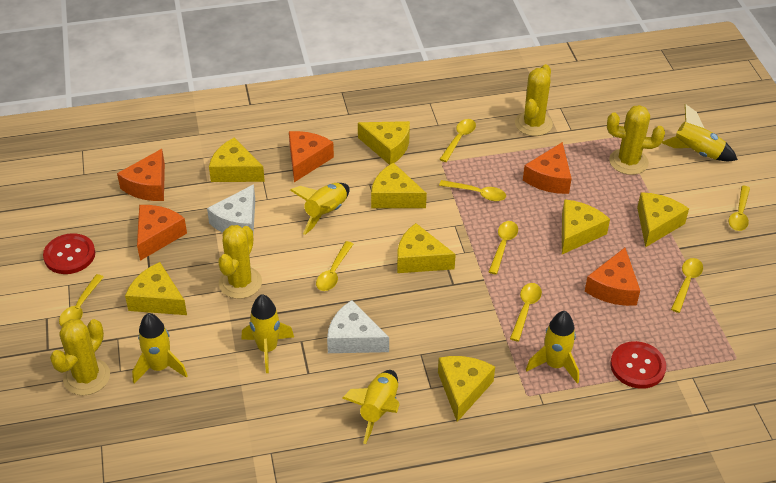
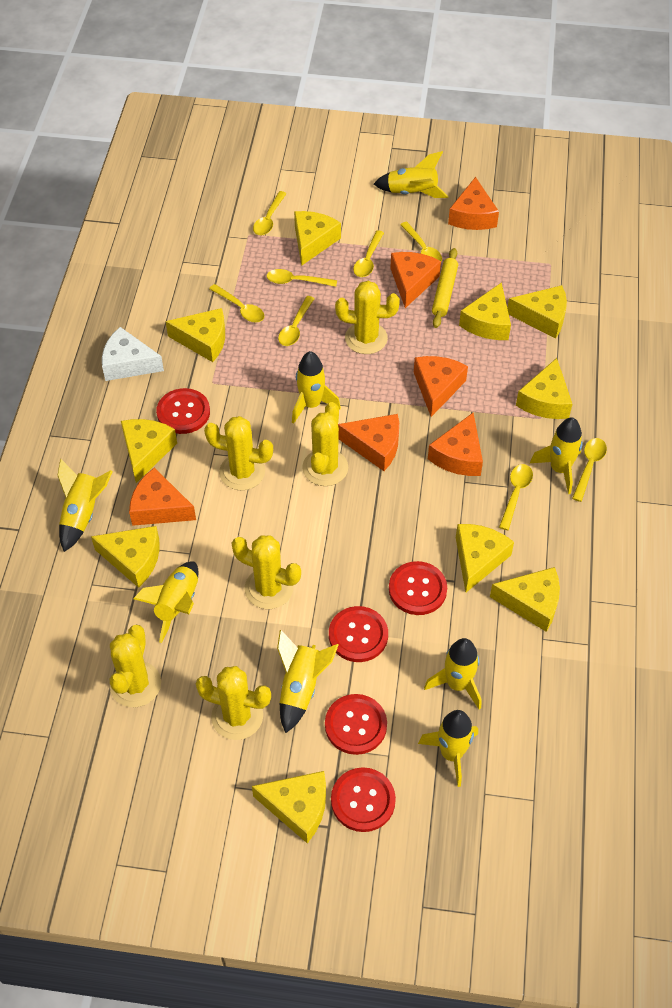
orange cheese: [117,149,165,201] [137,205,187,261] [289,131,334,182] [523,142,572,194] [585,248,640,306] = 5 -> [129,467,196,526] [338,414,399,471] [390,252,441,308] [414,356,468,417] [428,413,483,476] [448,177,499,230] = 6
red button: [43,233,95,274] [610,341,666,389] = 2 -> [156,388,210,434] [325,694,387,755] [329,606,388,662] [331,767,396,832] [389,561,447,615] = 5
white cheese: [207,184,255,234] [327,300,389,353] = 2 -> [102,327,164,381] = 1
yellow cactus: [50,319,110,395] [219,225,262,299] [515,64,553,136] [607,105,665,175] = 4 -> [110,625,161,707] [196,666,271,740] [204,416,273,491] [232,535,301,609] [302,402,348,486] [335,280,400,354] = 6
yellow cheese: [125,262,187,315] [209,138,265,182] [358,121,410,165] [371,163,427,208] [397,223,456,273] [438,356,495,422] [562,199,610,254] [637,192,689,247] = 8 -> [91,526,160,588] [121,419,177,483] [165,308,225,362] [252,771,326,844] [294,211,341,266] [456,524,514,592] [459,282,511,340] [490,567,560,632] [507,285,567,339] [516,358,572,419] = 10
yellow rocket: [132,313,188,384] [241,294,294,373] [290,183,350,235] [342,370,400,444] [526,311,579,384] [662,104,738,161] = 6 -> [57,459,113,552] [133,562,198,643] [277,630,338,733] [292,351,341,424] [374,151,449,198] [418,710,478,787] [424,638,481,710] [530,417,583,494] = 8
yellow rolling pin: none = 0 -> [432,248,458,328] = 1

